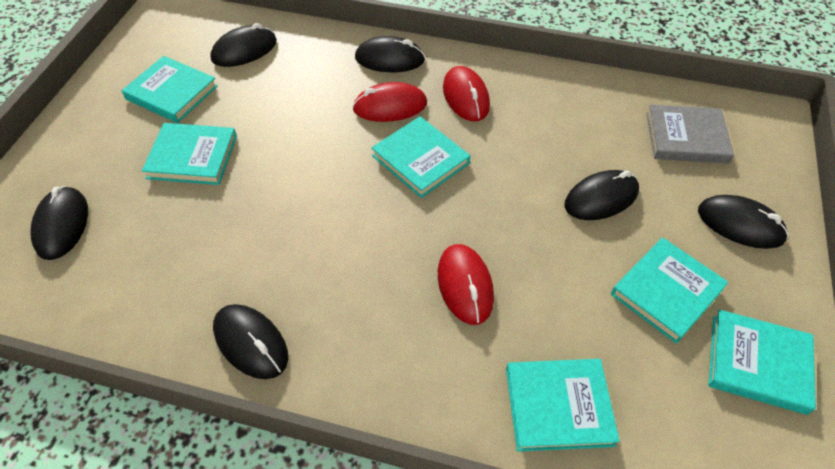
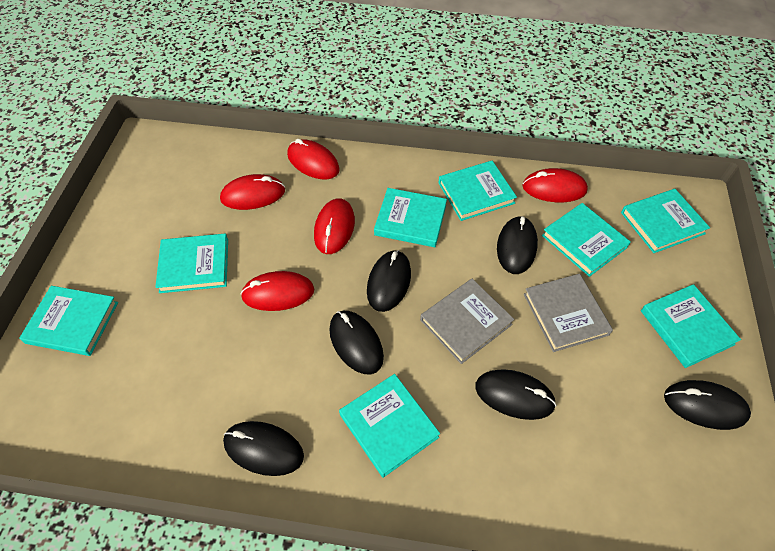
grey book: [646,105,734,163] = 1 -> [420,279,514,364] [524,274,613,352] = 2
red mouse: [352,82,427,122] [438,244,494,325] [443,66,490,121] = 3 -> [220,174,285,210] [240,271,314,311] [287,139,340,179] [314,198,355,254] [522,168,588,202] = 5
turquoise book: [122,56,218,123] [142,123,237,185] [371,116,470,198] [506,359,620,452] [611,238,728,344] [708,310,816,415] = 6 -> [19,286,118,356] [155,234,228,293] [339,374,440,478] [374,188,447,247] [439,161,517,221] [542,203,631,277] [621,189,710,253] [641,284,741,368] = 8

